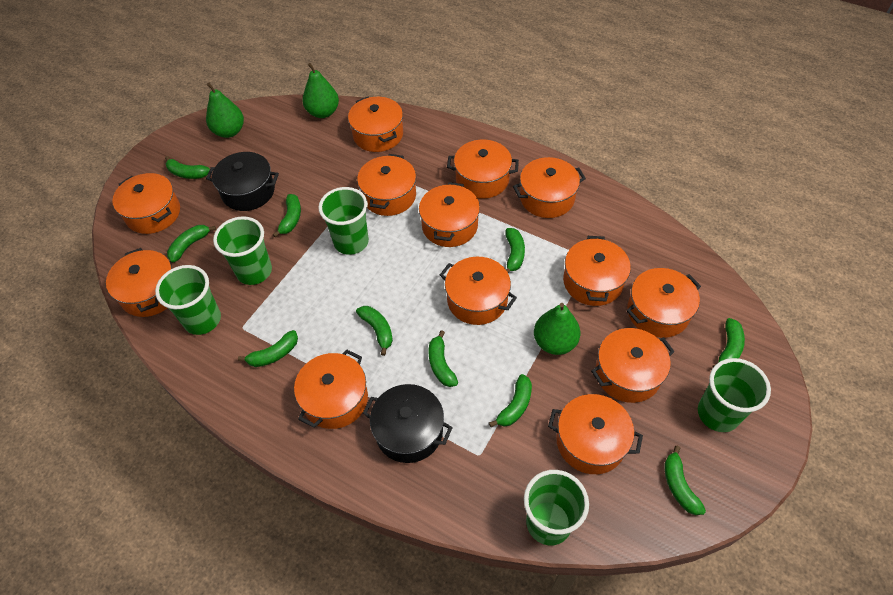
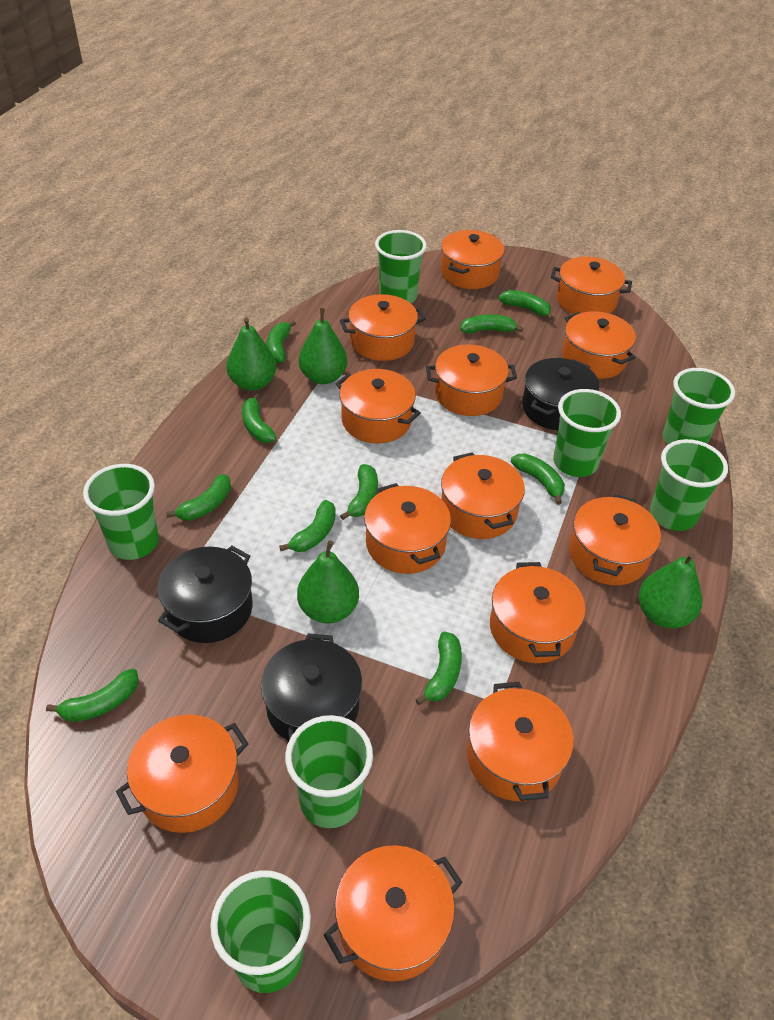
black pot: [206,152,279,211] [363,384,453,463] = 2 -> [157,546,253,643] [261,633,362,741] [522,358,599,430] = 3
green cup: [155,265,221,335] [213,216,272,285] [318,187,369,255] [524,470,589,545] [698,358,771,432] = 5 -> [83,464,159,560] [210,870,311,993] [285,715,373,828] [375,230,427,303] [553,389,621,477] [650,439,728,531] [663,368,735,445] = 7
green pear: [206,83,244,138] [303,63,339,118] [534,303,580,355] = 3 -> [226,317,276,391] [297,540,359,623] [299,308,347,384] [638,553,702,628] = 4

